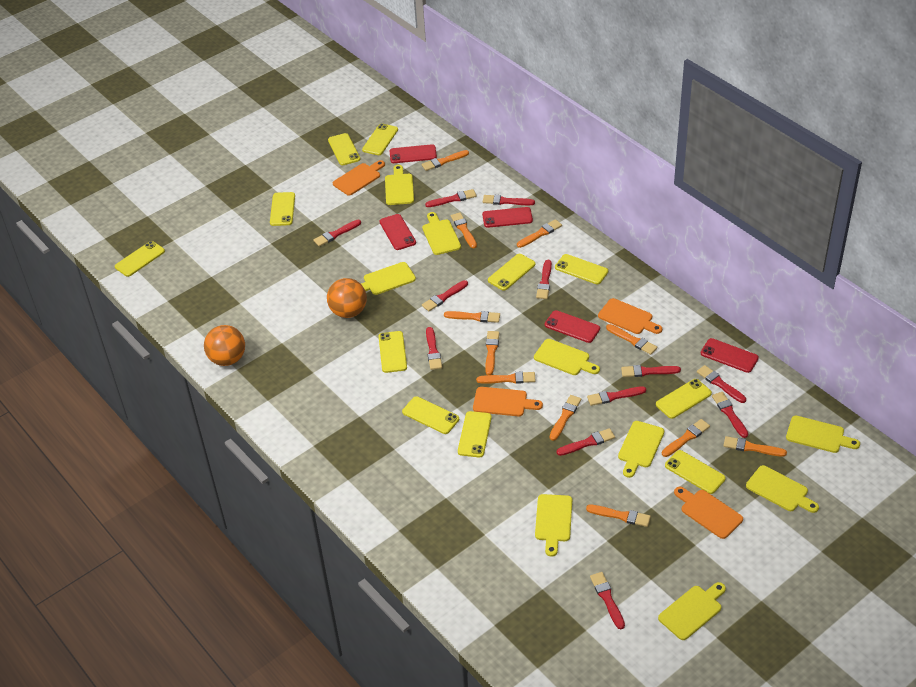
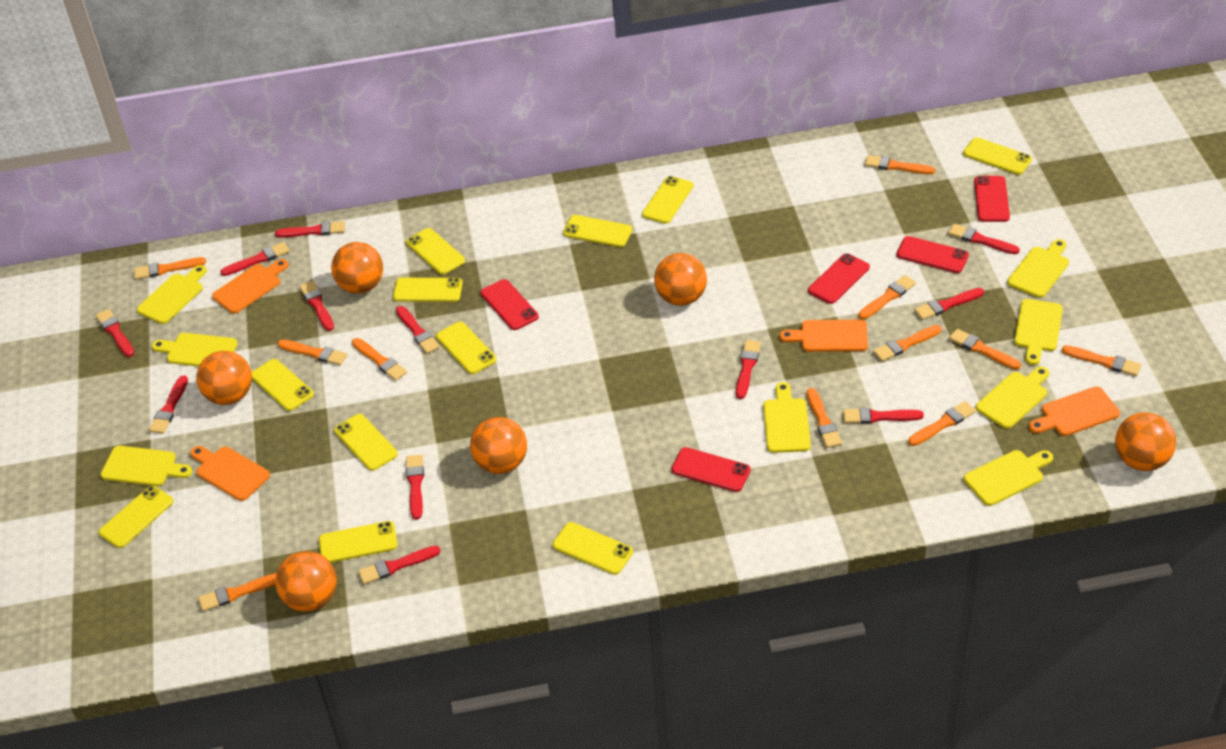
orange ball: [204,325,245,366] [327,278,367,318] = 2 -> [196,351,252,405] [275,551,337,612] [331,242,383,294] [470,417,527,474] [654,253,707,306] [1115,412,1176,471] = 6
yellow cutting board: [361,262,416,295] [385,165,414,205] [422,212,461,255] [534,339,600,375] [535,494,572,557] [618,421,664,478] [658,582,726,640] [746,465,819,513] [786,415,860,453] = 9 -> [101,446,192,486] [137,265,207,324] [152,333,238,367] [763,382,811,453] [964,450,1053,506] [976,366,1049,429] [1007,239,1069,298] [1014,299,1063,365] = 8

